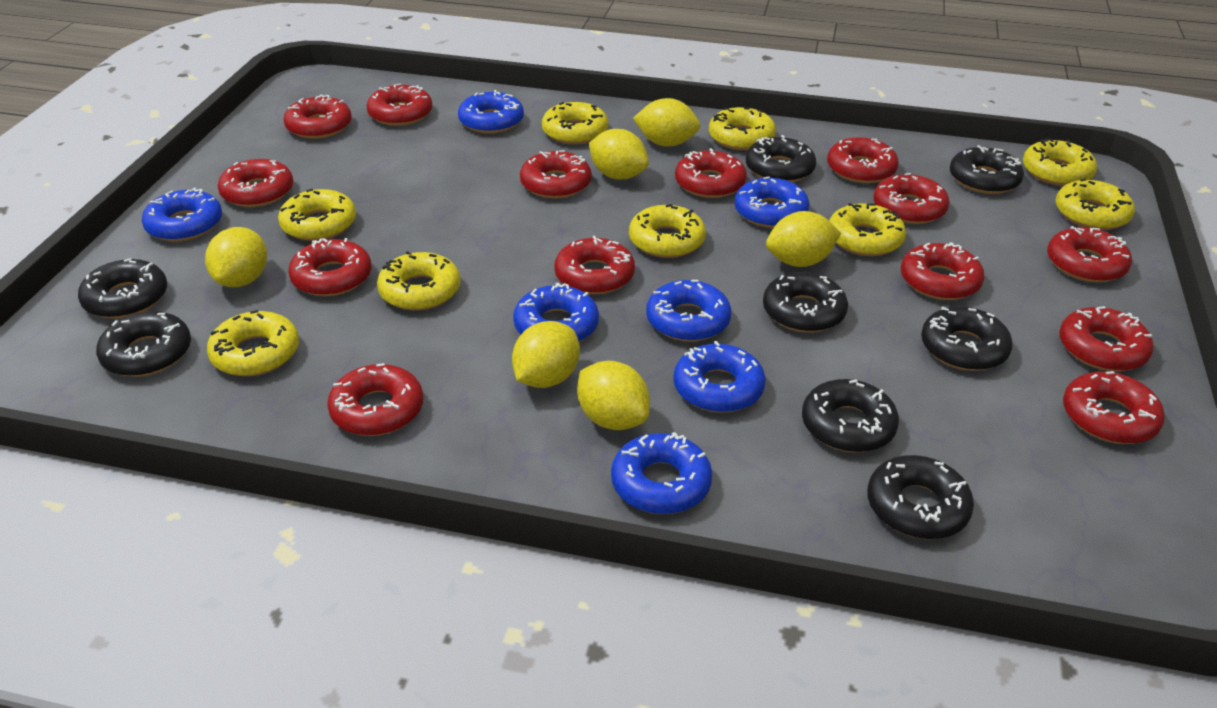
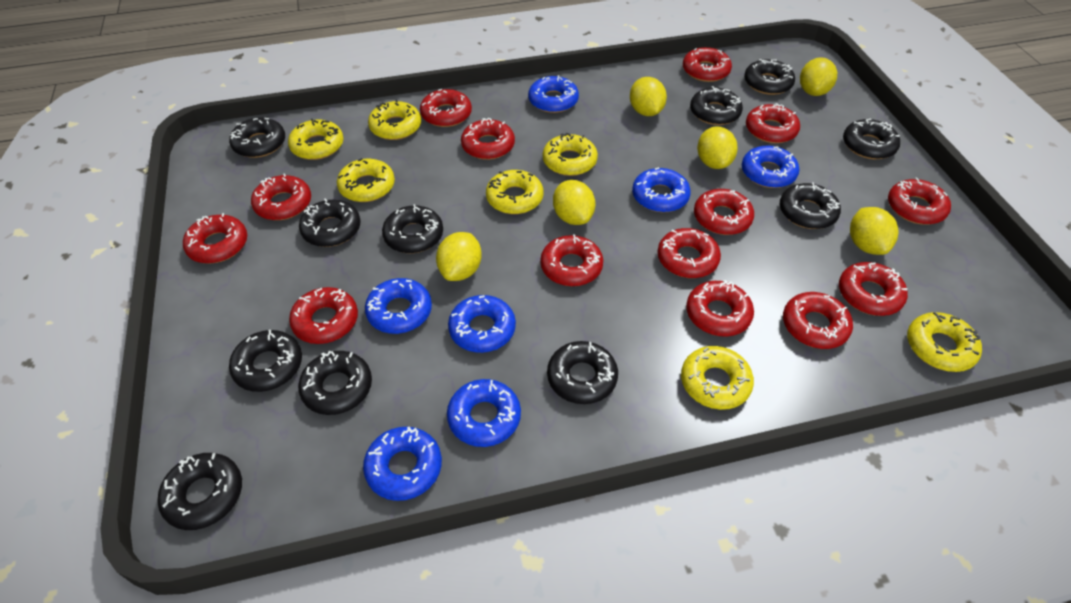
black donut: [78,258,167,319] [96,311,191,377] [746,135,816,182] [763,272,848,332] [802,379,899,452] [867,455,974,539] [921,306,1013,371] [950,145,1024,194] = 8 -> [158,453,242,530] [229,118,285,158] [229,330,302,392] [298,351,372,415] [299,199,361,247] [382,204,443,253] [547,341,618,404] [690,86,743,125] [744,59,795,95] [780,182,841,229] [843,119,900,159] = 11
yellow donut: [207,310,299,376] [278,189,356,241] [377,251,461,310] [542,102,608,144] [629,204,706,258] [709,107,776,150] [829,203,906,256] [1023,138,1097,186] [1055,179,1135,230] = 9 -> [288,119,343,160] [337,158,395,202] [368,100,421,140] [486,170,544,214] [543,133,598,176] [681,346,754,410] [907,312,982,372] = 7

